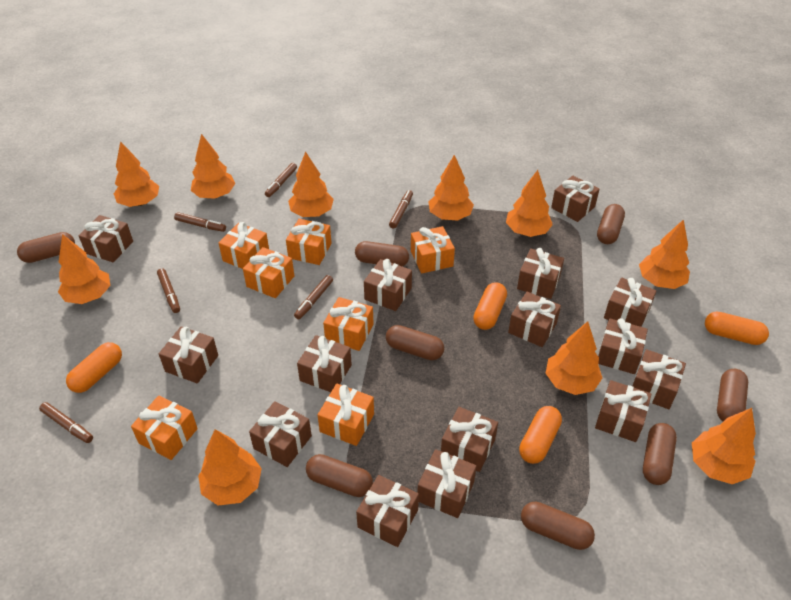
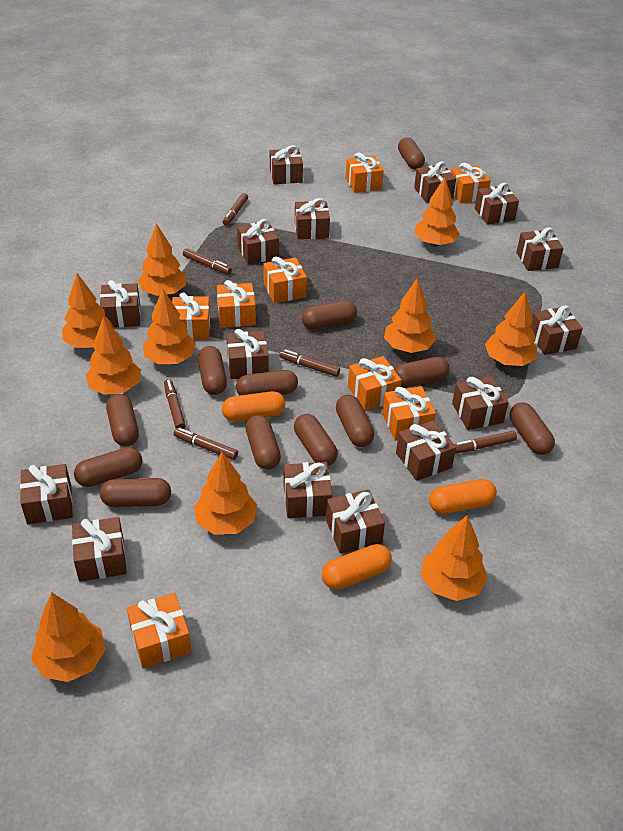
brown capsule: [17,232,75,263] [306,454,373,497] [355,241,409,266] [386,325,444,360] [521,502,595,550] [597,204,625,244] [643,423,677,485] [717,369,748,421] = 8 -> [74,447,142,487] [100,478,171,507] [106,394,139,446] [198,346,227,395] [236,370,298,396] [245,415,281,470] [294,414,338,466] [302,300,357,329] [336,395,374,447] [394,357,449,388] [398,137,425,170] [510,402,555,455] = 12
orange capsule: [66,342,122,393] [473,282,507,330] [519,406,562,464] [705,311,769,345] = 4 -> [222,391,285,421] [322,544,392,590] [429,479,497,514] = 3
orange gift: [131,396,198,460] [219,222,269,269] [243,247,294,298] [286,219,332,265] [318,384,374,446] [323,297,374,351] [411,226,455,273] = 7 -> [127,593,191,669] [172,292,210,340] [217,280,256,328] [263,257,307,303] [346,152,384,193] [348,356,402,411] [382,386,436,441] [451,163,491,203] = 8

